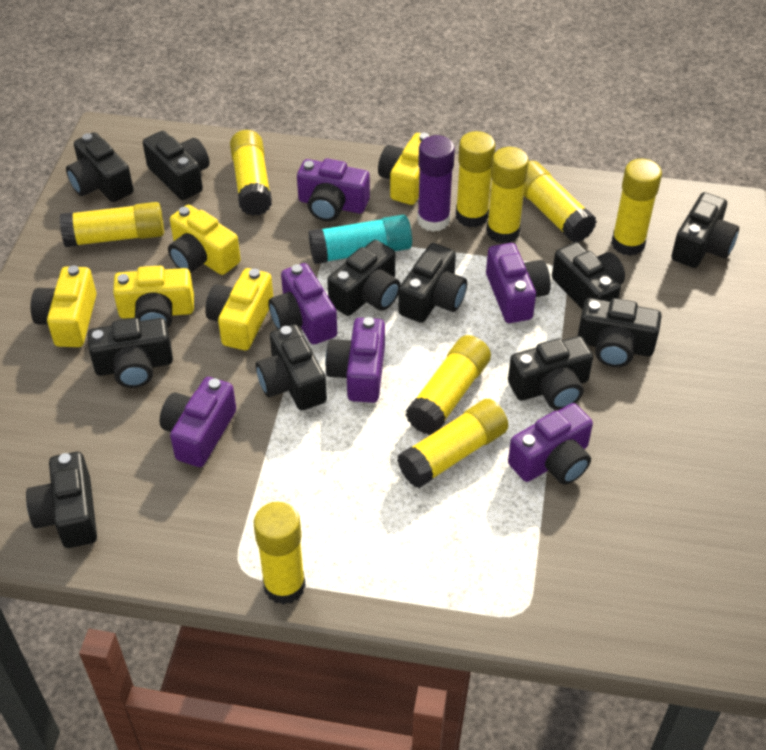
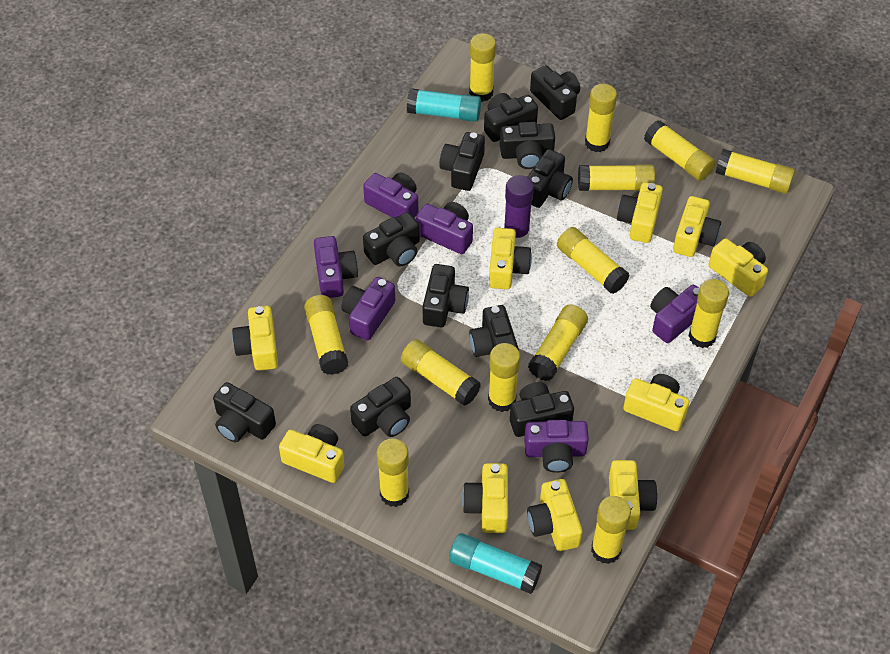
turquoise glue stick: [309,215,412,264] = 1 -> [407,88,481,122] [449,533,542,594] = 2
yellow camera: [30,265,96,347] [113,266,194,328] [168,205,241,275] [205,268,273,350] [378,133,429,205] = 5 -> [232,306,278,371] [279,424,344,483] [462,463,508,533] [489,228,532,289] [527,479,583,551] [609,460,657,530] [617,182,663,243] [624,374,689,431] [673,196,721,257] [709,238,768,297] = 10
yellow glue stick: [60,202,164,247] [230,130,272,216] [254,502,306,605] [397,399,508,488] [406,335,491,435] [456,131,495,227] [486,147,529,243] [523,161,597,242] [611,159,662,256] = 9 -> [304,295,348,375] [377,438,409,507] [401,339,481,406] [469,33,496,102] [488,343,520,412] [528,304,588,381] [557,227,629,294] [578,165,655,191] [585,84,617,152] [591,496,631,564] [644,120,715,181] [689,279,729,348] [716,149,795,194] = 13

